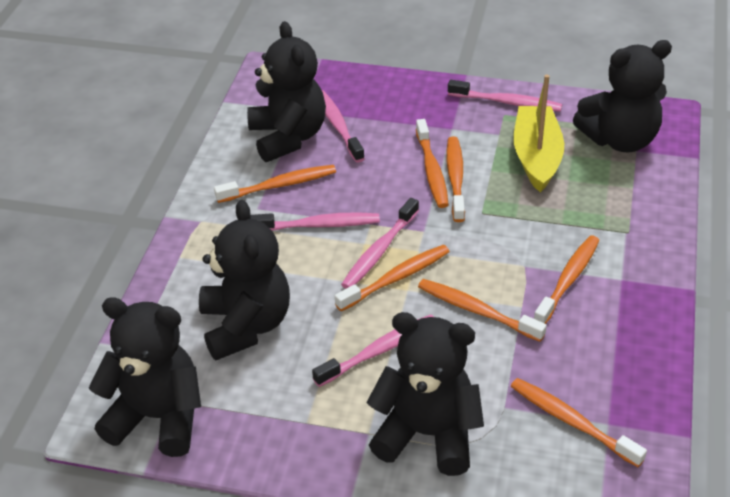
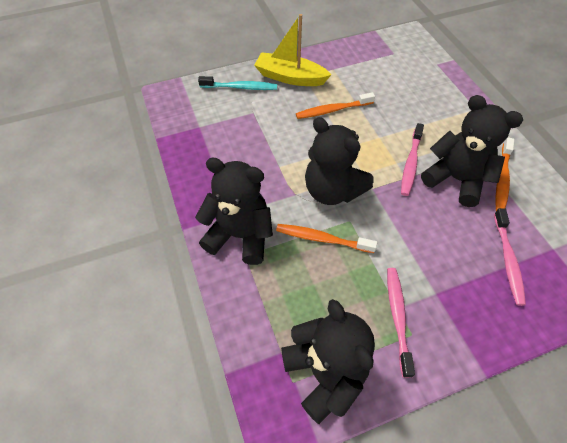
black teddy bear: [89,297,201,457] [199,200,290,360] [247,21,326,162] [366,312,484,476] [573,40,672,152] = 5 -> [195,158,273,265] [281,299,375,424] [305,117,374,205] [421,95,523,207] = 4
orange toothbrush: [214,165,336,203] [335,245,450,311] [416,119,449,208] [418,279,547,342] [446,137,465,222] [511,378,647,467] [534,236,600,324] = 7 -> [276,224,377,253] [296,92,375,119] [495,137,514,211] = 3
pink toothbrush: [250,213,380,231] [312,315,434,387] [322,90,365,163] [341,198,419,289] [448,80,562,112] = 5 -> [387,268,415,378] [401,123,424,196] [494,208,526,306] = 3
turquoise toothbrush: none = 0 -> [198,76,277,90] = 1

